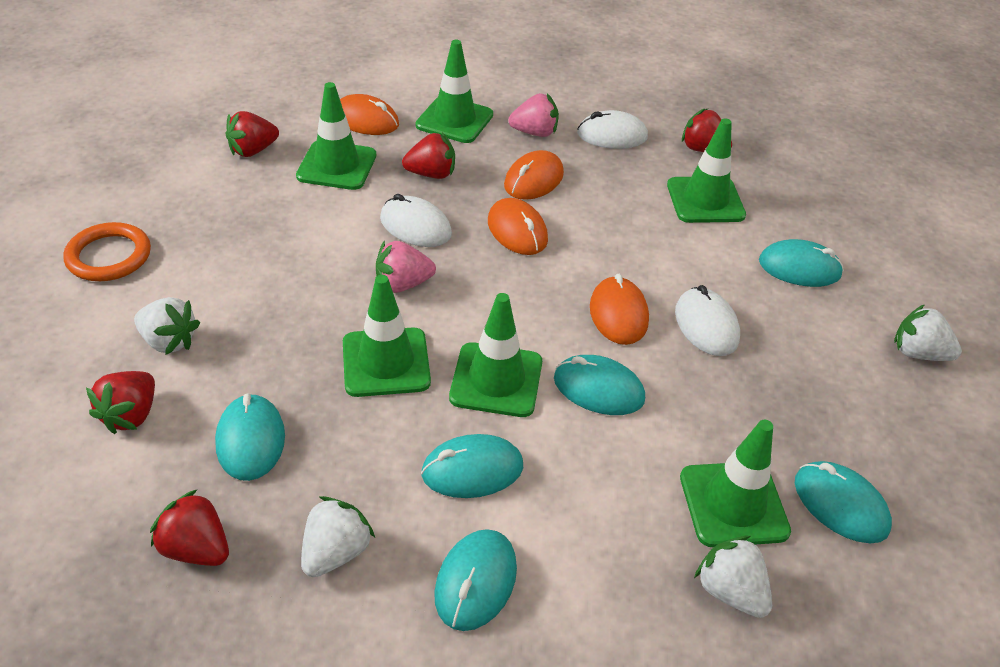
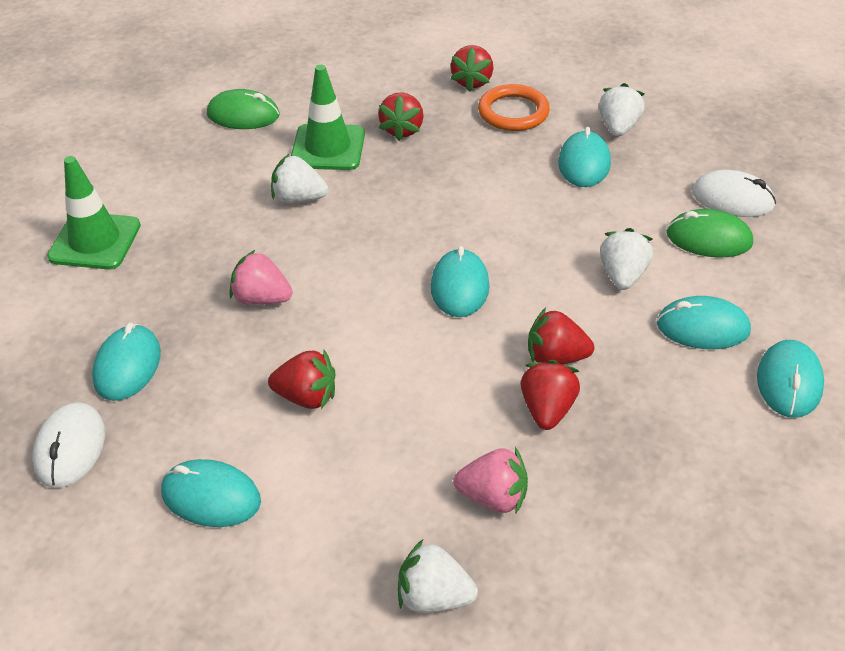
green mouse: none = 0 -> [207,89,280,129] [667,209,753,258] = 2
green traffic cone: [296,82,376,190] [343,275,431,397] [415,40,493,143] [449,293,542,417] [667,118,746,223] [680,420,791,547] = 6 -> [47,156,141,269] [291,65,365,170] = 2
orange mouse: [340,94,399,135] [488,198,548,255] [504,150,564,200] [590,274,649,345] = 4 -> none = 0
white mouse: [380,194,452,247] [577,110,648,149] [675,285,740,356] = 3 -> [32,402,105,488] [692,170,776,217] = 2

